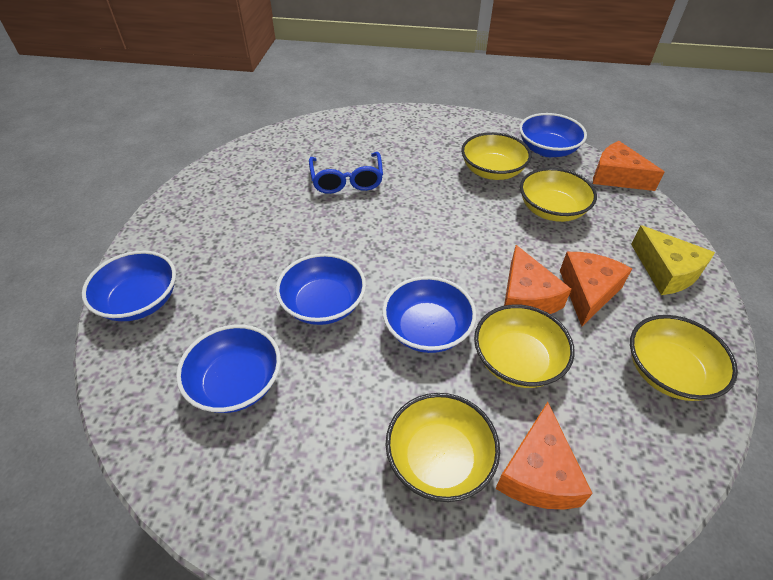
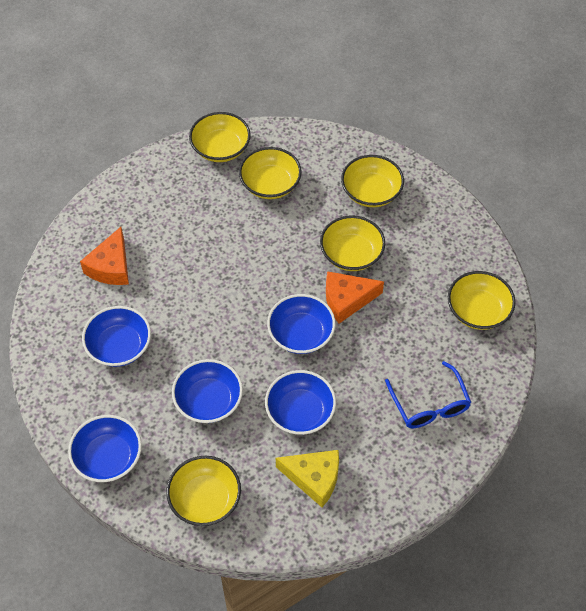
orange cheese: [495,402,593,510] [504,245,571,314] [560,252,632,327] [593,141,664,191] = 4 -> [80,227,129,285] [326,271,384,323] = 2
yellow bowl: [386,393,500,502] [461,132,531,180] [474,305,575,388] [520,168,597,222] [630,315,738,401] = 5 -> [166,456,241,526] [189,112,251,162] [239,147,302,199] [320,216,385,271] [341,155,404,207] [448,271,515,330] = 6

